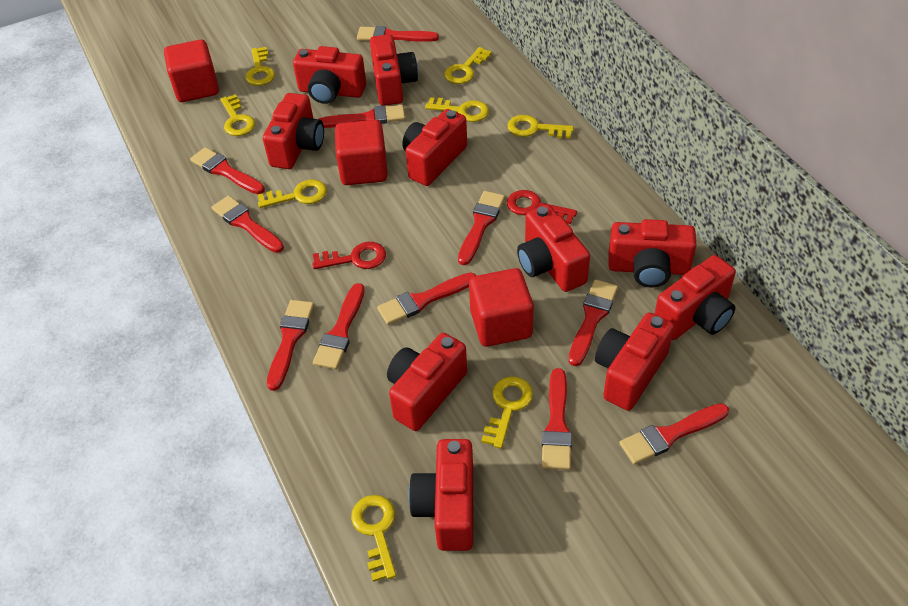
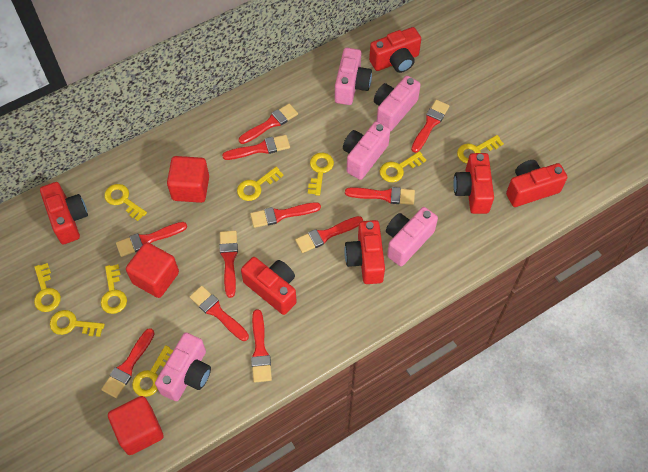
pink camera: none = 0 -> [155,332,211,401] [335,48,372,105] [343,121,390,180] [374,76,421,132] [386,207,438,266] = 5
red camera: [263,93,324,169] [293,46,366,104] [370,34,418,105] [387,333,467,431] [402,109,467,186] [409,439,473,551] [517,204,590,292] [595,313,674,411] [608,219,696,288] [655,255,736,340] = 10 -> [40,182,88,245] [241,257,297,315] [344,220,385,284] [369,27,421,73] [453,153,494,214] [506,160,567,207] = 6
red key: [312,242,386,269] [507,190,577,224] = 2 -> none = 0
yellow key: [221,94,255,136] [245,47,275,86] [258,180,327,208] [351,495,396,582] [425,97,489,122] [444,47,492,84] [481,377,533,449] [507,115,574,139] = 8 -> [34,263,61,312] [50,310,105,337] [101,264,127,314] [104,184,147,221] [132,345,173,397] [237,167,284,201] [308,153,334,196] [380,151,426,182] [457,135,504,164] = 9

